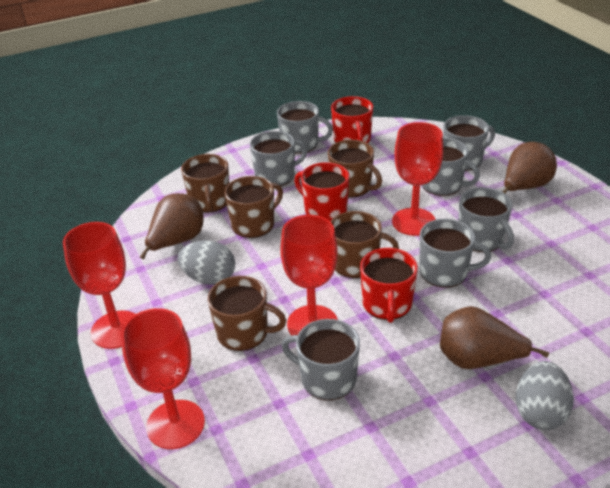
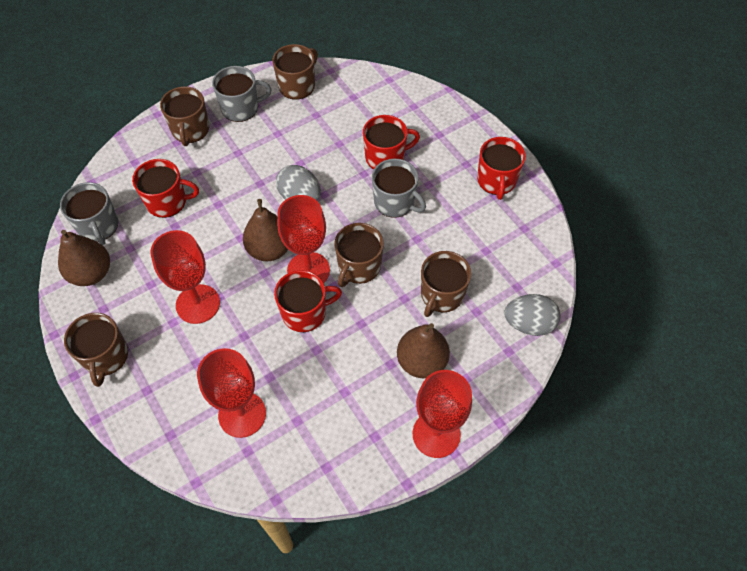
grey mug: [250,131,308,186] [277,101,333,154] [282,319,360,400] [419,219,491,287] [422,138,480,196] [443,115,495,171] [458,187,514,252] = 7 -> [60,182,118,245] [212,66,272,122] [372,159,426,218] = 3
red mug: [294,162,349,221] [331,96,373,143] [360,248,418,323] = 3 -> [132,159,199,218] [274,270,342,332] [363,115,420,169] [477,137,526,200] = 4

